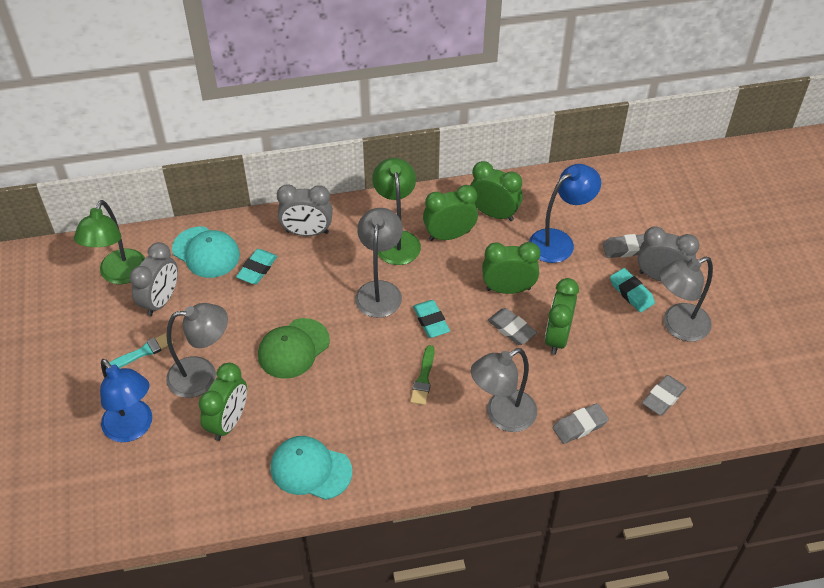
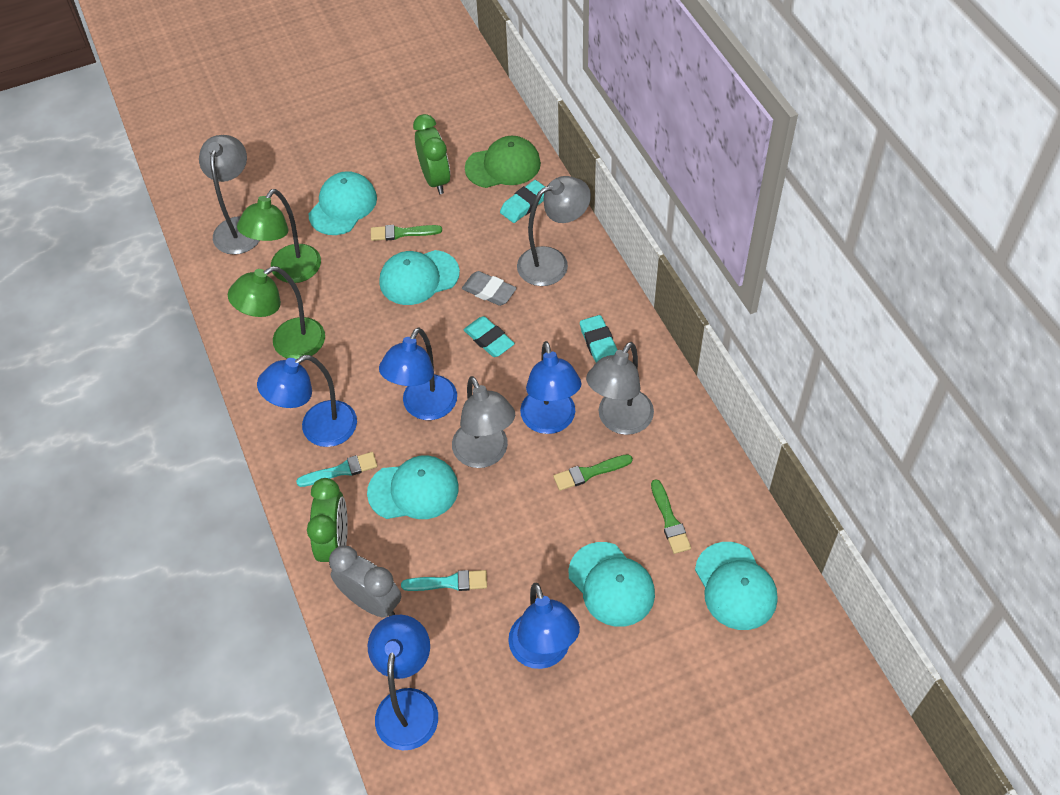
blue lamp: [100,359,152,442] [529,164,601,263] = 2 -> [257,355,357,447] [368,615,438,750] [379,328,457,420] [508,583,580,669] [520,341,581,434] = 5
green brush: [410,345,435,405] = 1 -> [371,225,442,241] [553,454,633,491] [651,479,691,554] = 3
green clock: [199,363,247,441] [423,185,478,241] [470,161,523,221] [482,242,540,294] [545,278,579,355] = 5 -> [307,478,348,568] [413,114,450,194] = 2
grey clock: [129,242,178,317] [277,184,333,236] [638,226,699,281] = 3 -> [329,545,401,618] = 1
grey eraser: [488,308,537,345] [553,403,609,444] [602,234,644,258] [642,375,687,415] = 4 -> [462,271,517,306] = 1
turquoise brush: [106,333,174,368] = 1 -> [296,452,378,487] [401,570,487,591] = 2
turquoise cap: [172,227,240,278] [271,436,352,500] = 2 -> [309,171,377,235] [367,455,459,519] [379,250,460,305] [568,542,655,627] [695,542,777,630] = 5

